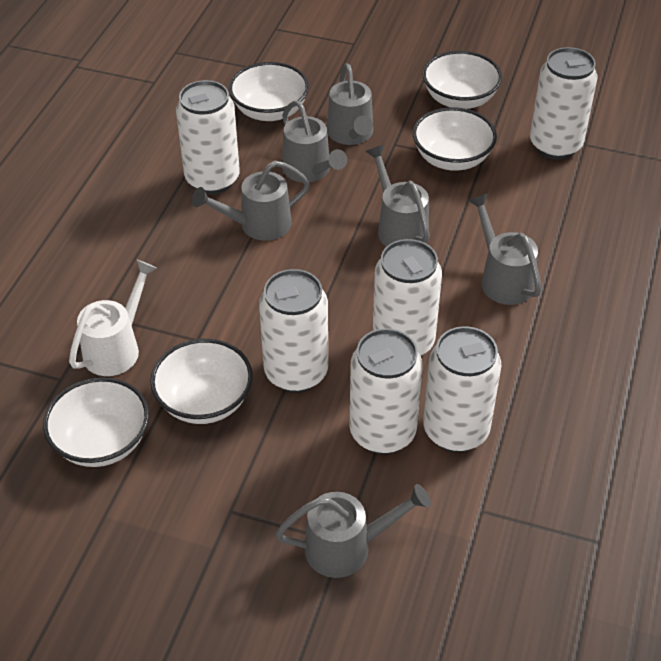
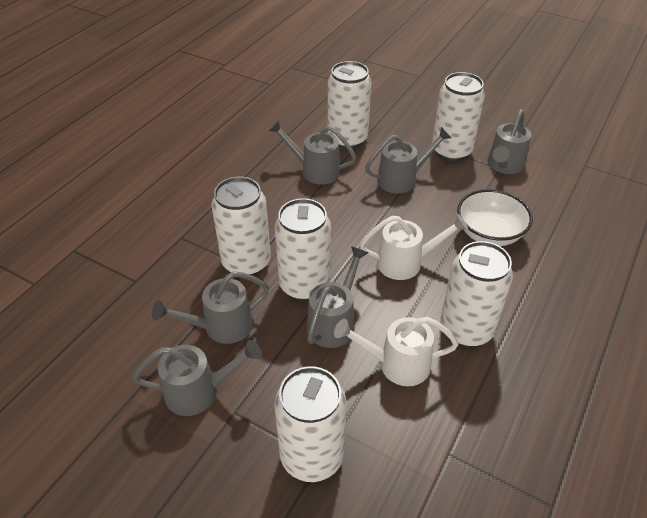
white bowl: [43,377,149,467] [150,339,253,424] [229,62,309,121] [413,107,497,171] [422,51,502,109] = 5 -> [457,189,533,246] = 1
white watering can: [69,260,157,376] = 1 -> [334,317,459,386] [360,214,468,280] = 2

